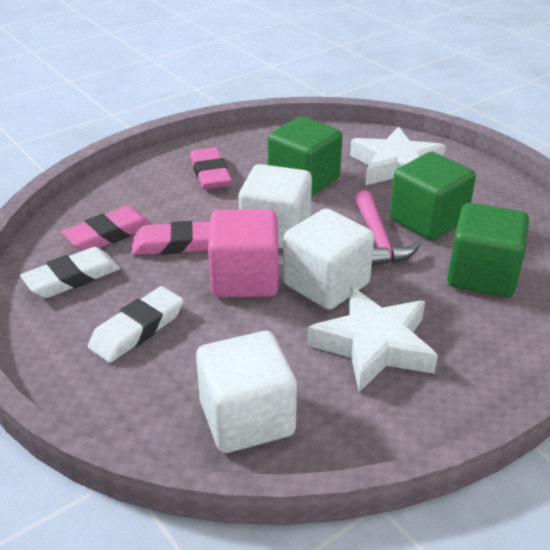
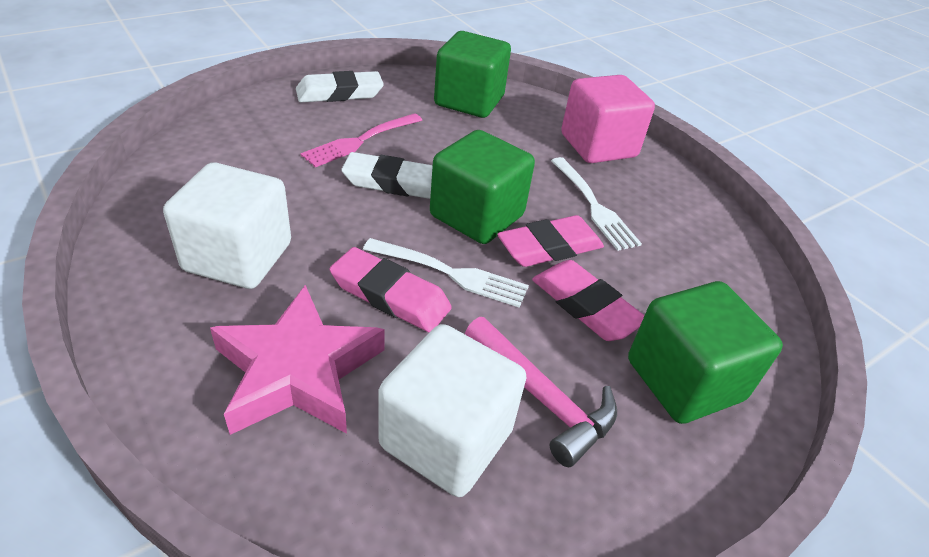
pink fork: none = 0 -> [300,113,422,167] = 1
pink star: none = 0 -> [210,285,385,435] = 1
white cube: [196,331,297,453] [239,164,312,249] [283,208,374,310] = 3 -> [163,162,291,289] [378,324,527,497] = 2
white fork: none = 0 -> [363,238,529,308] [551,157,642,251] = 2
white star: [307,286,438,392] [350,126,445,185] = 2 -> none = 0

